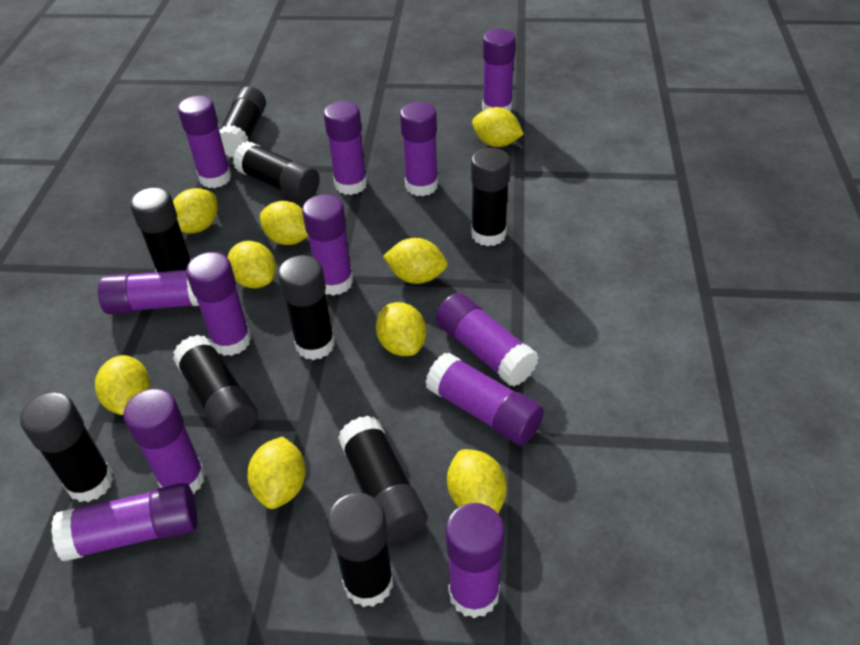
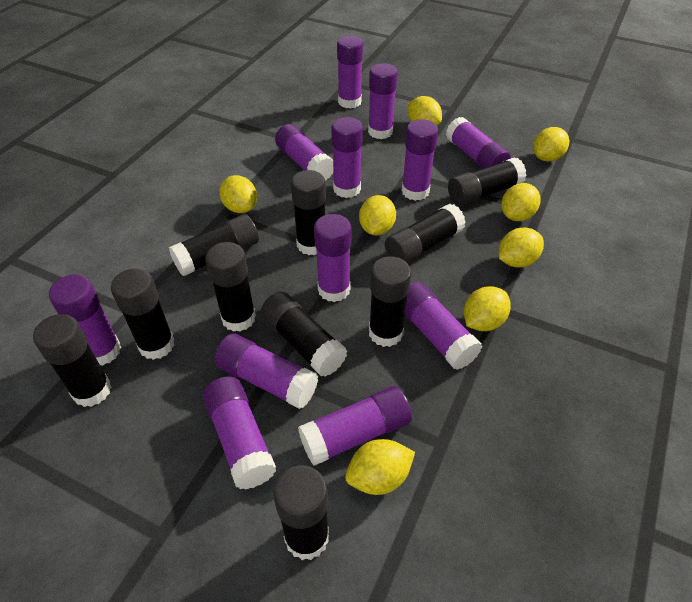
black glue stick: [20,392,114,502] [130,187,192,272] [173,335,258,439] [219,86,266,157] [233,141,320,201] [278,255,335,360] [327,493,394,607] [338,416,427,543] [471,148,511,246] = 9 -> [33,314,111,407] [111,268,174,360] [169,214,259,276] [205,242,256,332] [260,292,347,377] [273,465,329,560] [291,170,326,255] [369,256,411,347] [385,204,466,264] [448,157,527,206] = 10
yellow lemon: [95,355,150,415] [173,188,217,233] [227,241,276,288] [247,436,306,509] [260,201,308,245] [376,302,426,356] [383,238,447,284] [447,449,507,513] [472,107,524,147] = 9 -> [219,175,257,213] [345,439,415,495] [359,195,396,235] [408,96,442,125] [464,286,511,331] [499,228,544,267] [501,183,541,221] [533,127,569,162] = 8

